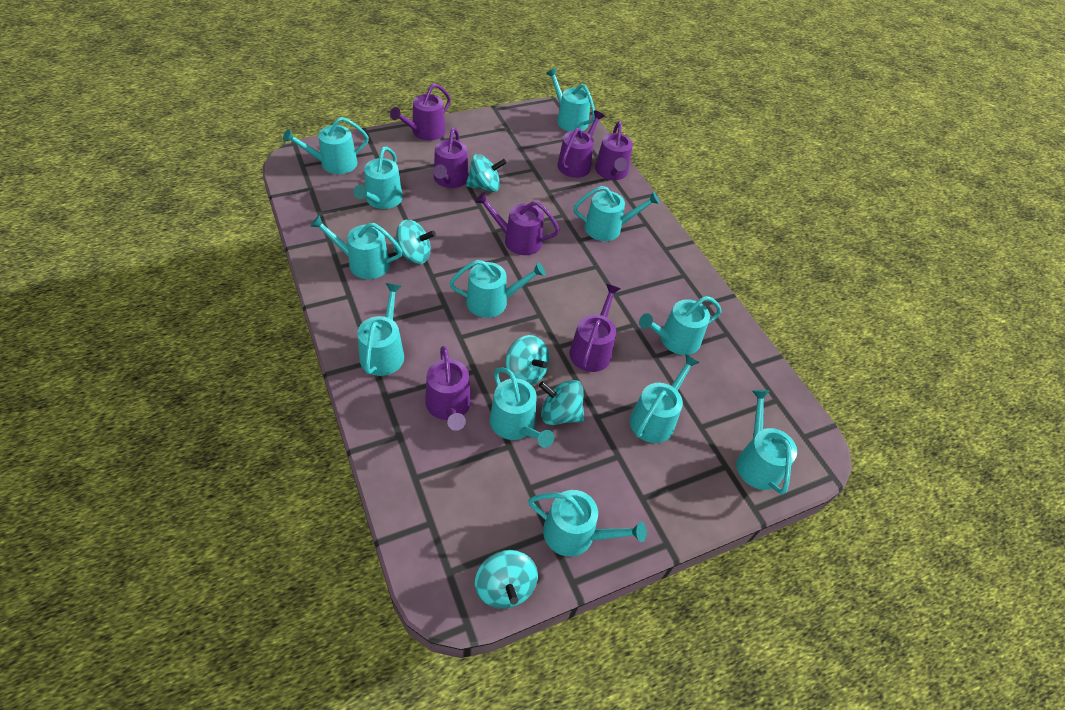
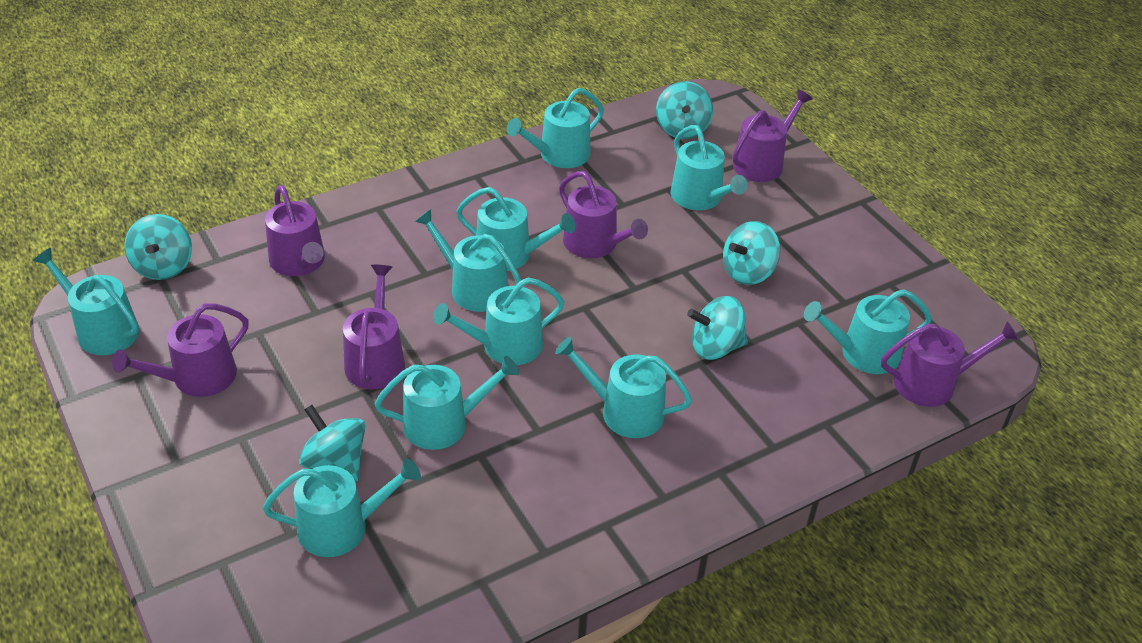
purple watering can: [390,84,451,141] [425,346,471,431] [433,127,469,188] [475,192,560,255] [557,110,605,178] [570,284,621,372] [595,121,633,180] = 7 -> [112,304,248,397] [265,185,325,276] [343,265,405,389] [559,171,648,258] [733,89,812,182] [881,321,1019,407] = 6
turquoise watering can: [283,117,369,174] [310,215,403,279] [353,146,403,209] [358,283,404,376] [449,260,546,318] [490,367,554,448] [528,490,647,557] [546,68,595,131] [574,186,660,241] [630,355,700,443] [639,296,721,355] [736,390,797,495] = 12 -> [33,248,139,355] [263,458,421,557] [374,356,519,450] [415,209,521,312] [433,278,564,365] [456,187,576,271] [507,88,604,168] [555,337,692,438] [671,125,748,210] [804,289,932,374] = 10

